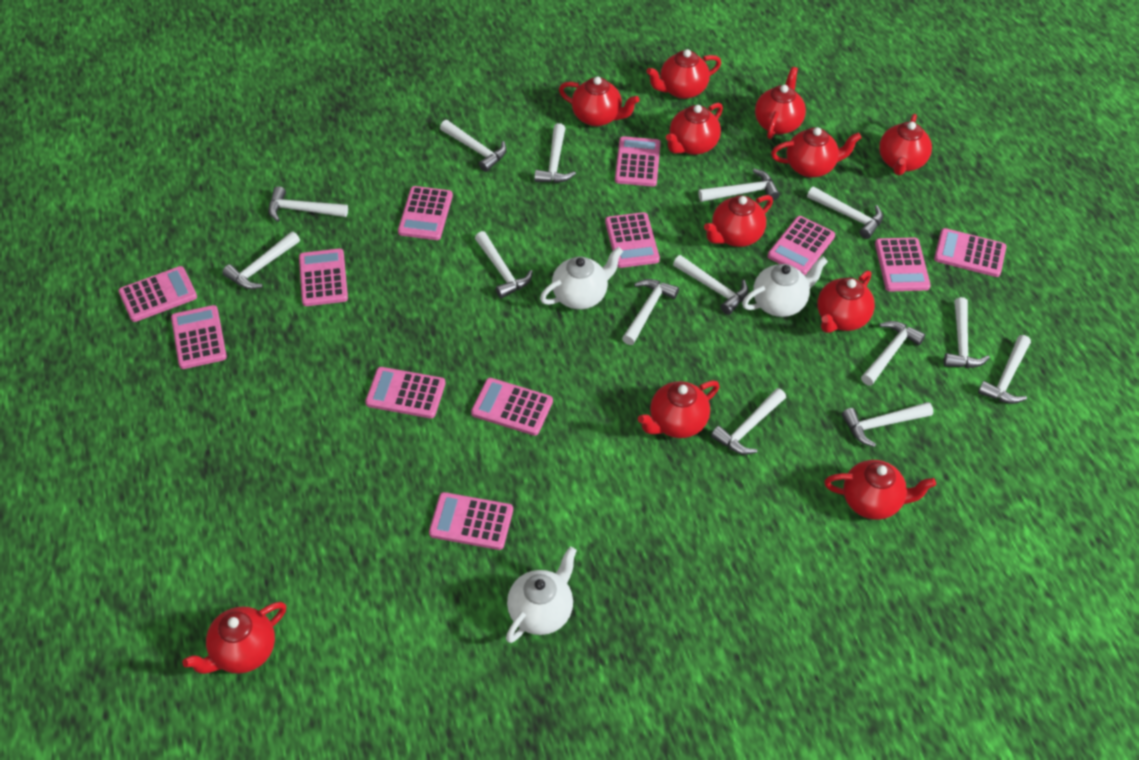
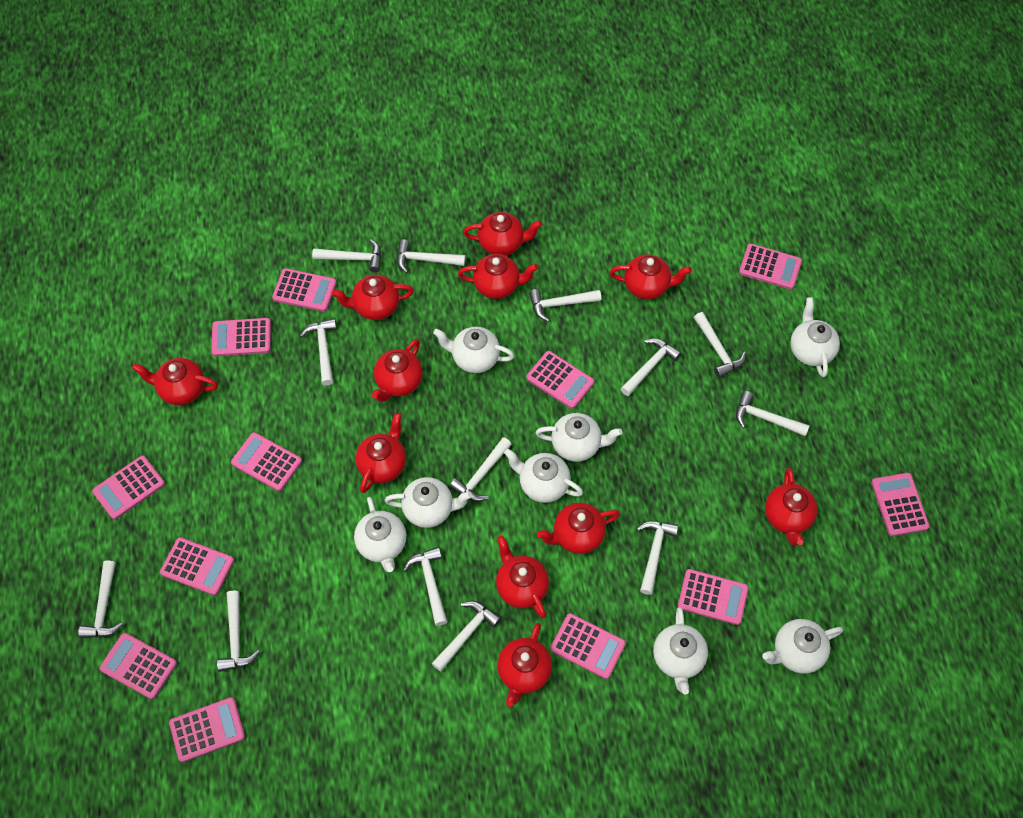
white hammer: [222,231,300,289] [268,186,348,222] [440,120,507,172] [475,231,533,298] [534,123,576,183] [622,279,679,345] [673,255,748,315] [699,169,780,202] [711,388,786,455] [807,186,883,239] [842,402,933,447] [861,321,926,386] [944,297,990,368] [978,335,1031,404] = 14 -> [78,560,123,638] [217,590,260,672] [300,319,337,386] [312,239,381,272] [397,239,466,273] [403,547,447,626] [432,601,501,672] [449,437,512,502] [529,289,601,322] [620,339,682,396] [637,521,679,595] [694,312,746,378] [736,391,810,436] = 13
white teapot: [506,547,577,643] [540,247,623,309] [742,257,828,317] = 3 -> [354,497,406,572] [385,477,472,528] [433,327,514,373] [504,449,583,503] [536,413,622,462] [653,607,708,695] [762,619,843,674] [790,297,840,377] = 8

